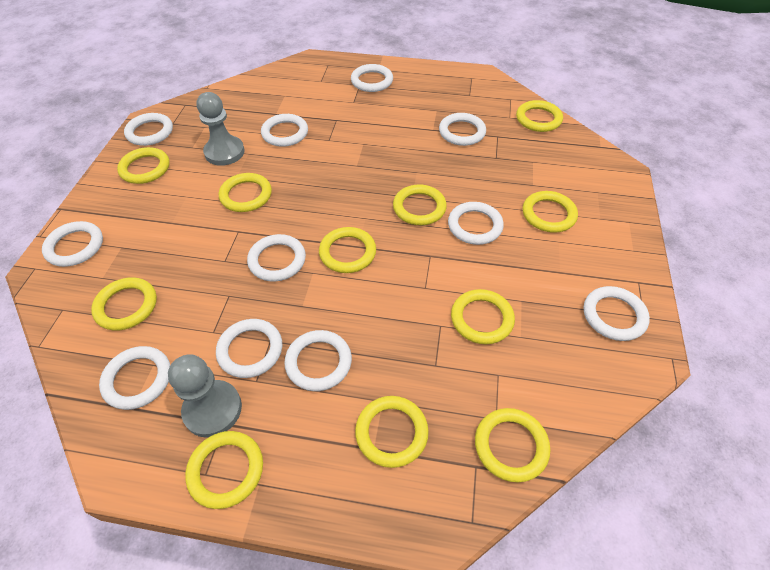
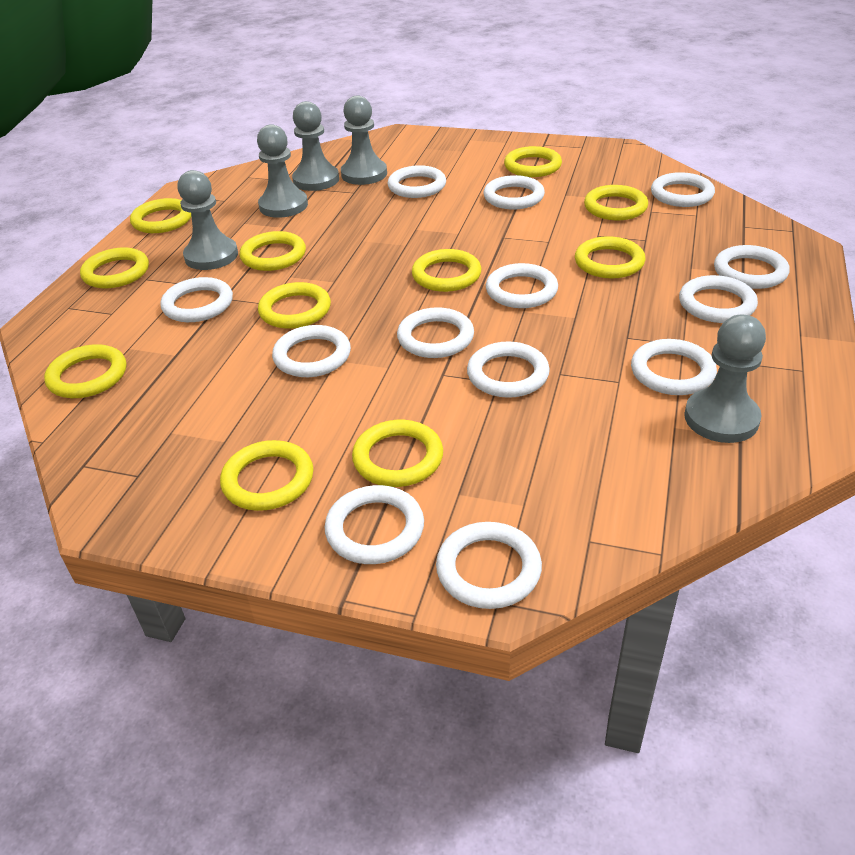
grey pawn: [168,354,242,438] [197,92,245,166] = 2 -> [177,170,238,270] [257,124,308,218] [292,101,339,191] [341,95,387,185] [684,315,766,443] = 5
white ring: [42,221,103,267] [99,346,170,410] [124,113,173,146] [216,319,282,378] [247,234,306,282] [261,114,308,147] [284,330,352,391] [351,64,393,92] [439,113,486,146] [448,202,504,245] [584,286,650,341] = 11 -> [160,277,233,322] [272,325,351,377] [325,485,424,564] [387,165,446,198] [397,307,474,358] [436,522,542,609] [467,341,550,398] [483,175,545,209] [486,263,558,308] [631,339,717,395] [651,172,715,207] [679,275,758,323] [714,245,790,289] = 13

